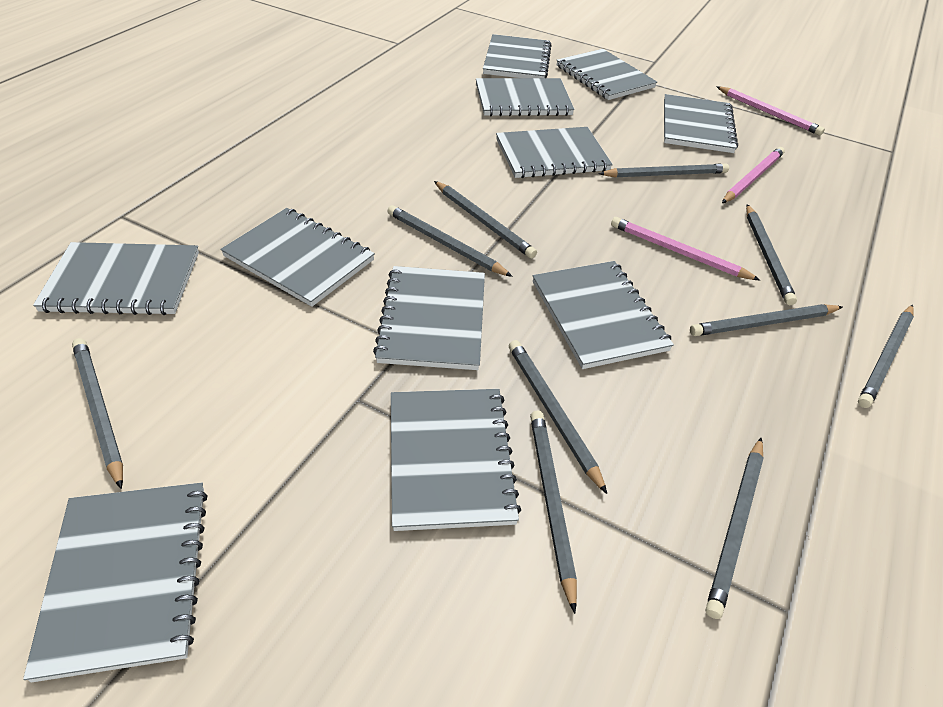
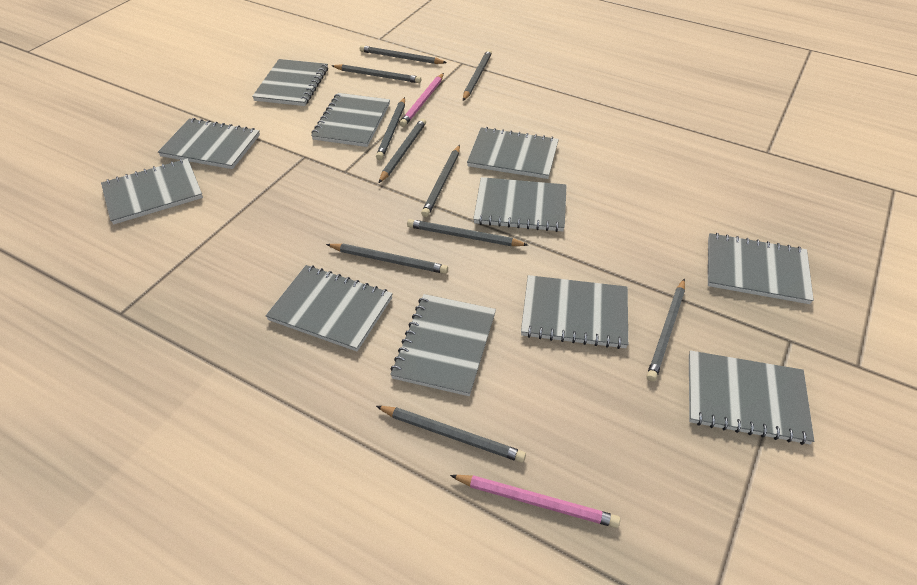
pink pencil: [611,217,760,280] [716,86,825,136] [722,147,785,203] = 3 -> [400,73,444,127] [450,475,620,528] = 2

